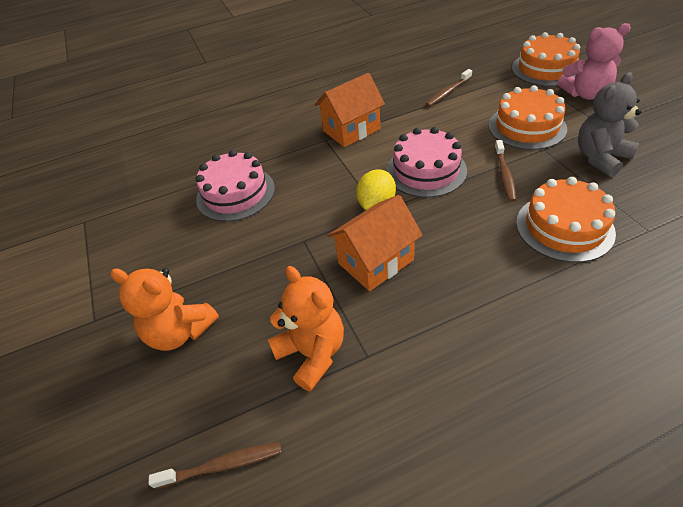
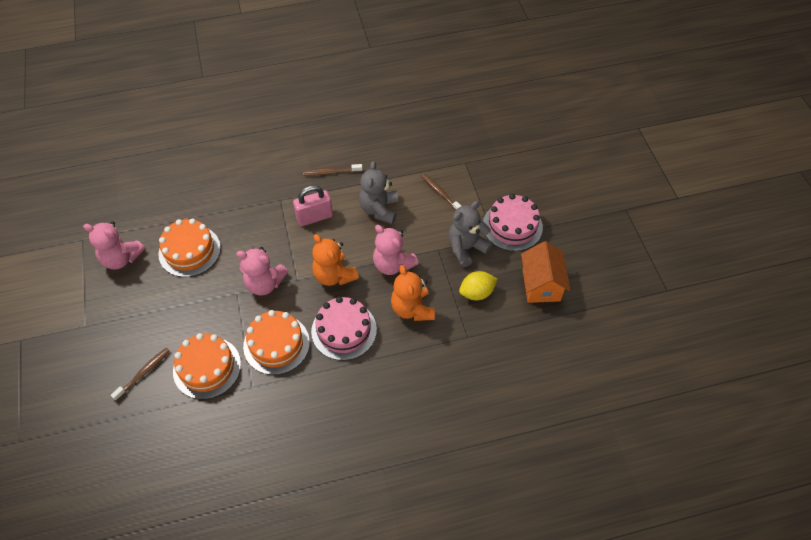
grey teddy bear: [578,72,641,177] = 1 -> [359,161,398,224] [448,201,492,267] = 2
orange house: [315,73,385,147] [327,195,423,291] = 2 -> [521,241,570,303] = 1
pink padlock: none = 0 -> [293,185,333,226] = 1
pink teddy bear: [557,23,631,100] = 1 -> [83,221,145,270] [236,247,288,296] [373,225,419,275] = 3

